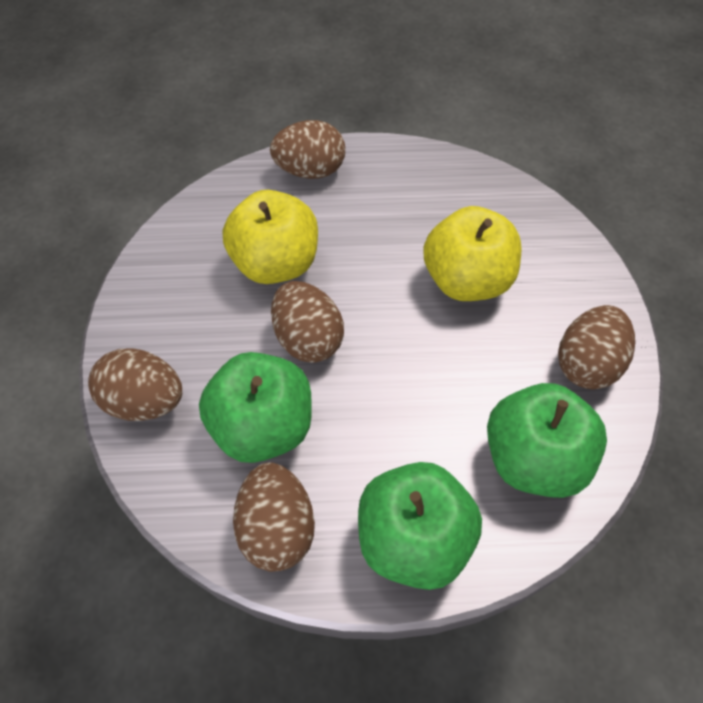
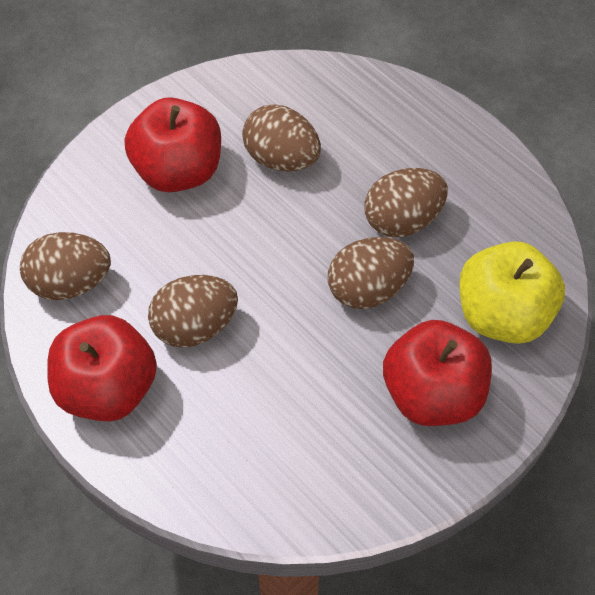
green apple: [199,352,312,463] [358,462,482,590] [487,383,607,498] = 3 -> none = 0
red apple: none = 0 -> [47,315,157,421] [125,97,221,192] [383,320,492,426] = 3
yellow apple: [223,190,318,284] [423,206,522,301] = 2 -> [459,241,565,344] = 1

